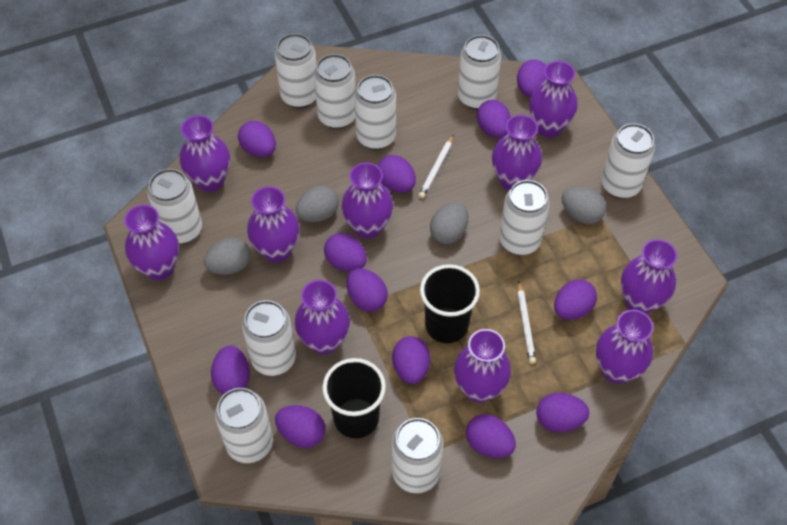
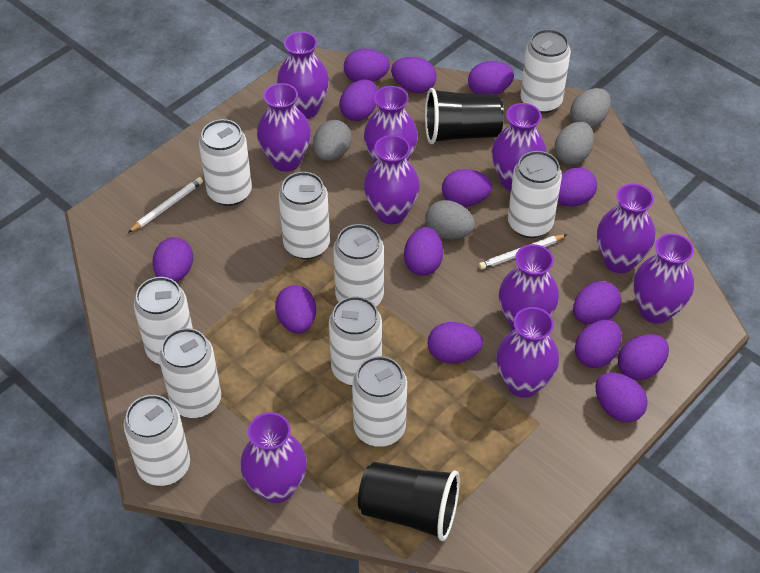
purple egg: [211,345,250,394] [238,121,276,157] [275,405,325,448] [324,233,367,272] [347,268,388,312] [378,155,416,192] [392,336,430,384] [466,414,516,458] [477,100,511,138] [517,59,546,97] [536,393,590,432] [554,279,597,320] = 12 -> [152,237,193,282] [275,285,316,333] [339,80,378,121] [344,49,390,82] [391,57,437,93] [404,227,443,276] [427,322,483,363] [442,169,492,207] [468,61,514,94] [557,168,597,206] [573,281,621,324] [575,320,622,368] [595,373,648,422] [618,334,669,380] = 14

